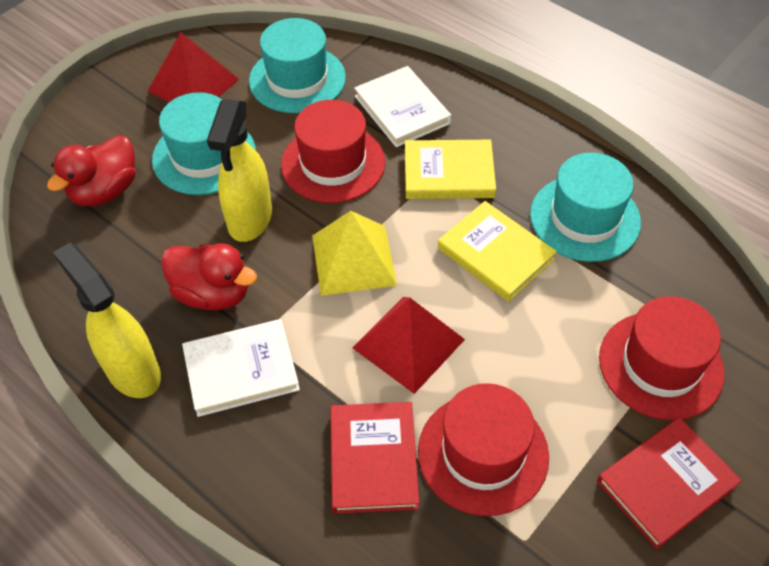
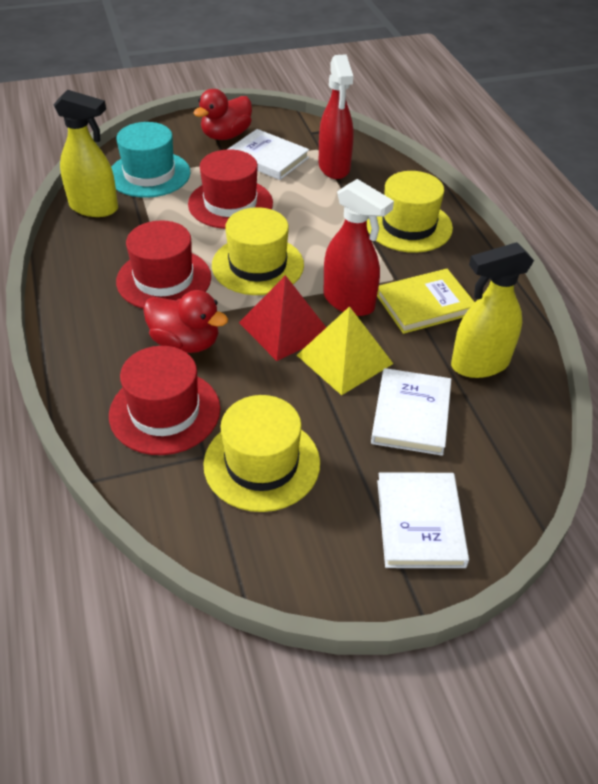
red book: [330,402,419,514] [597,417,742,550] = 2 -> none = 0
red pyramid: [148,32,239,102] [352,297,465,394] = 2 -> [239,275,326,361] = 1
red spray bottle: none = 0 -> [319,54,353,179] [324,179,394,316] = 2
turquoise hat: [152,92,256,195] [249,18,346,113] [530,153,641,262] = 3 -> [111,122,191,198] = 1
white book: [182,319,300,417] [354,66,451,147] = 2 -> [228,129,309,180] [371,368,451,456] [377,472,469,568] = 3
yellow book: [405,140,496,199] [438,201,557,302] = 2 -> [377,269,475,334] = 1
yellow hat: none = 0 -> [203,395,320,512] [212,207,304,295] [367,171,453,253] = 3

